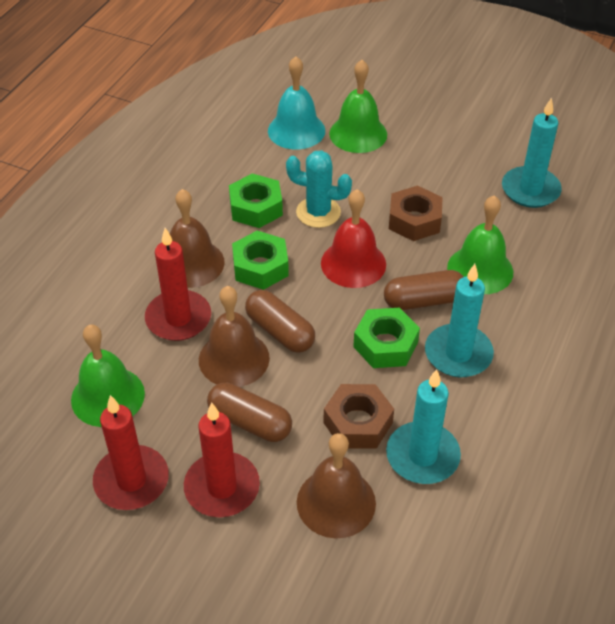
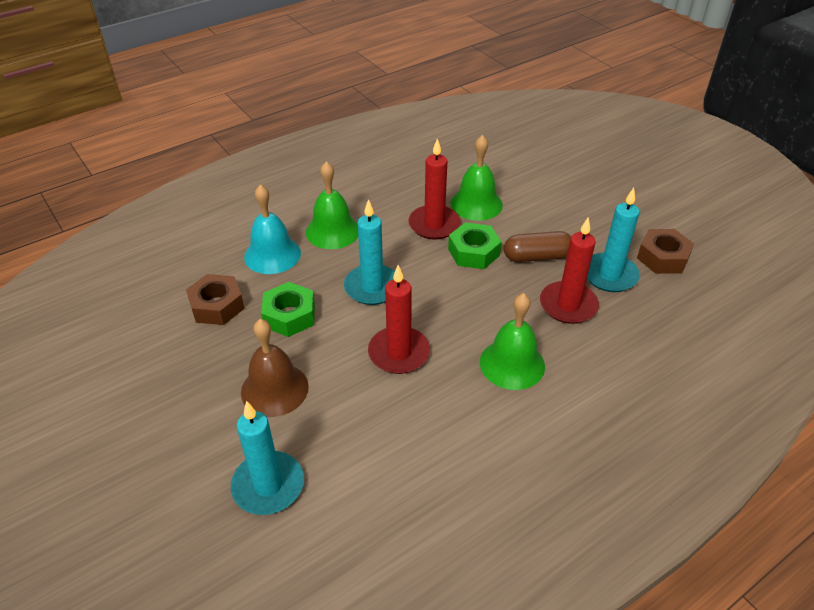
brown bell: [170,189,225,288] [199,286,270,387] [297,433,376,538] = 3 -> [241,319,309,417] = 1
brown capsule: [207,383,292,442] [245,290,315,353] [384,270,464,310] = 3 -> [504,231,571,262] = 1
green nut: [229,173,283,228] [232,231,289,290] [353,308,420,368] = 3 -> [261,282,315,337] [448,222,502,269] = 2
red bell: [321,189,386,288] = 1 -> none = 0
turquoise cactus: [286,150,352,228] = 1 -> none = 0

